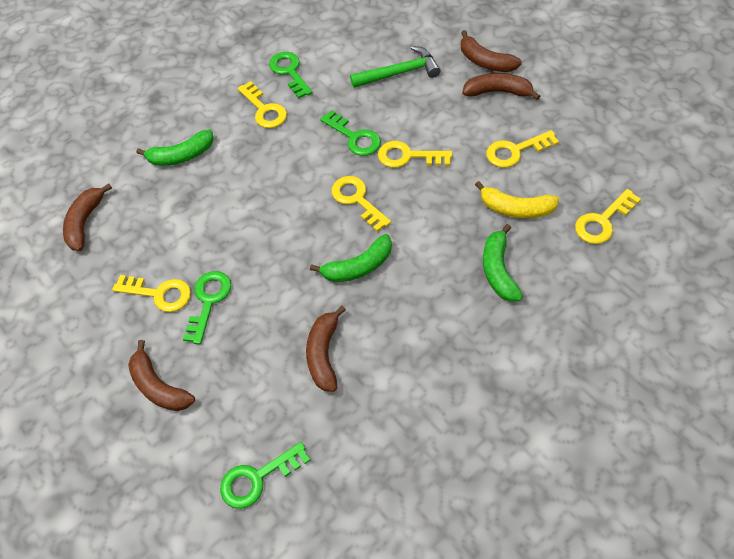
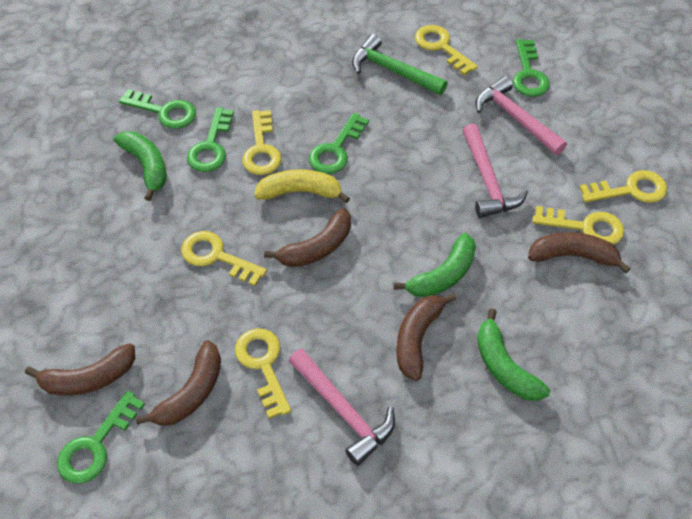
green key: [183,271,231,344] [220,442,310,509] [269,52,313,99] [320,110,381,156] = 4 -> [57,391,145,484] [119,89,196,129] [187,107,234,172] [309,113,369,174] [513,39,550,97] = 5
pink hammer: none = 0 -> [289,348,395,466] [462,124,528,218] [475,76,567,155] = 3

